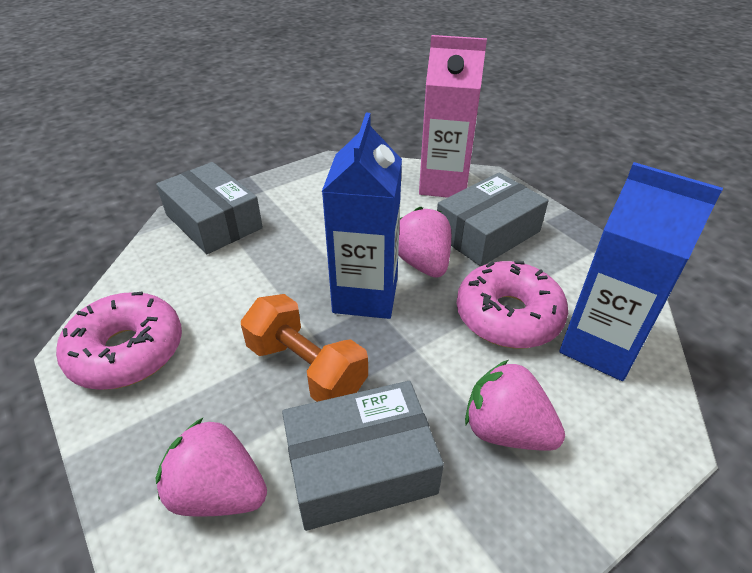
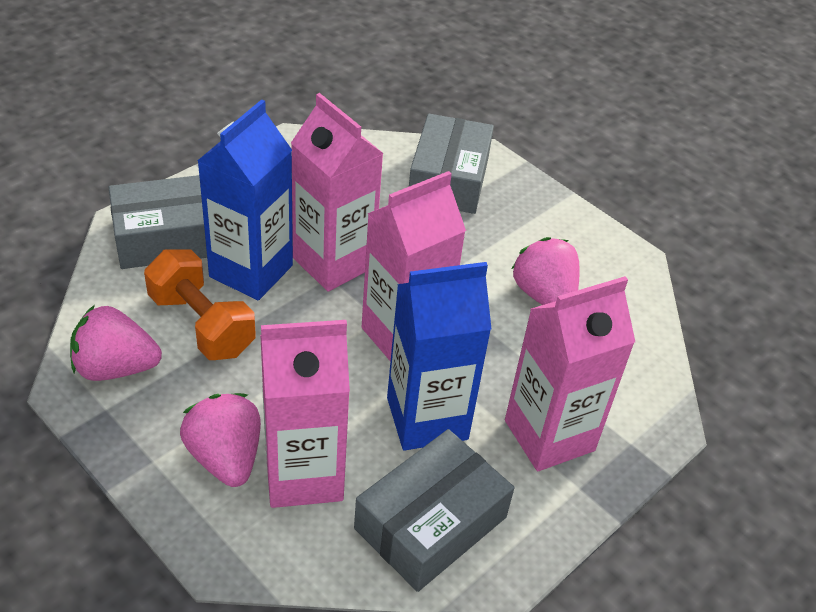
pink carton: [419,35,487,198] = 1 -> [260,320,350,508] [291,93,384,292] [362,171,466,361] [505,276,635,471] = 4
pink donut: [56,292,182,390] [457,261,568,349] = 2 -> none = 0

